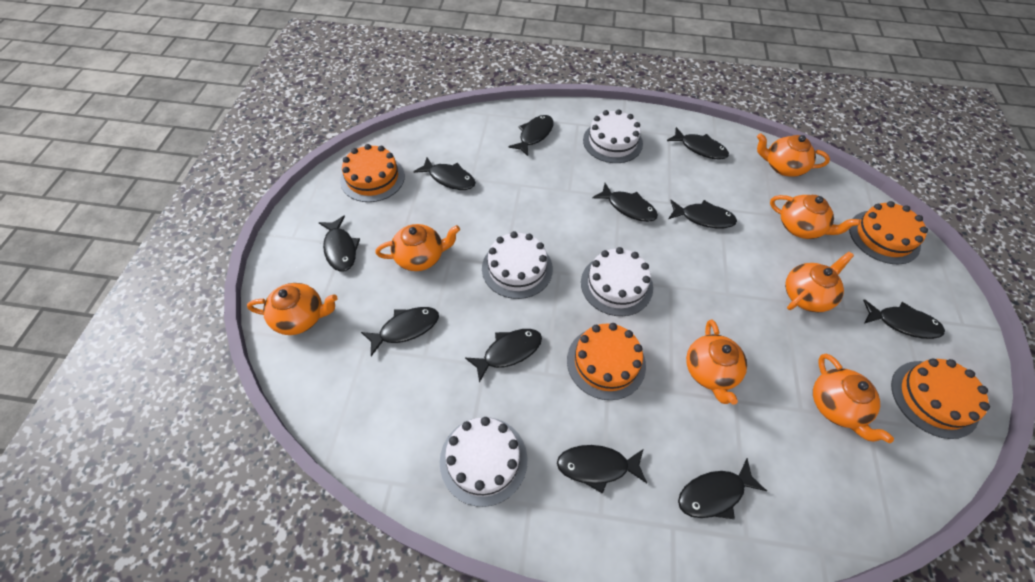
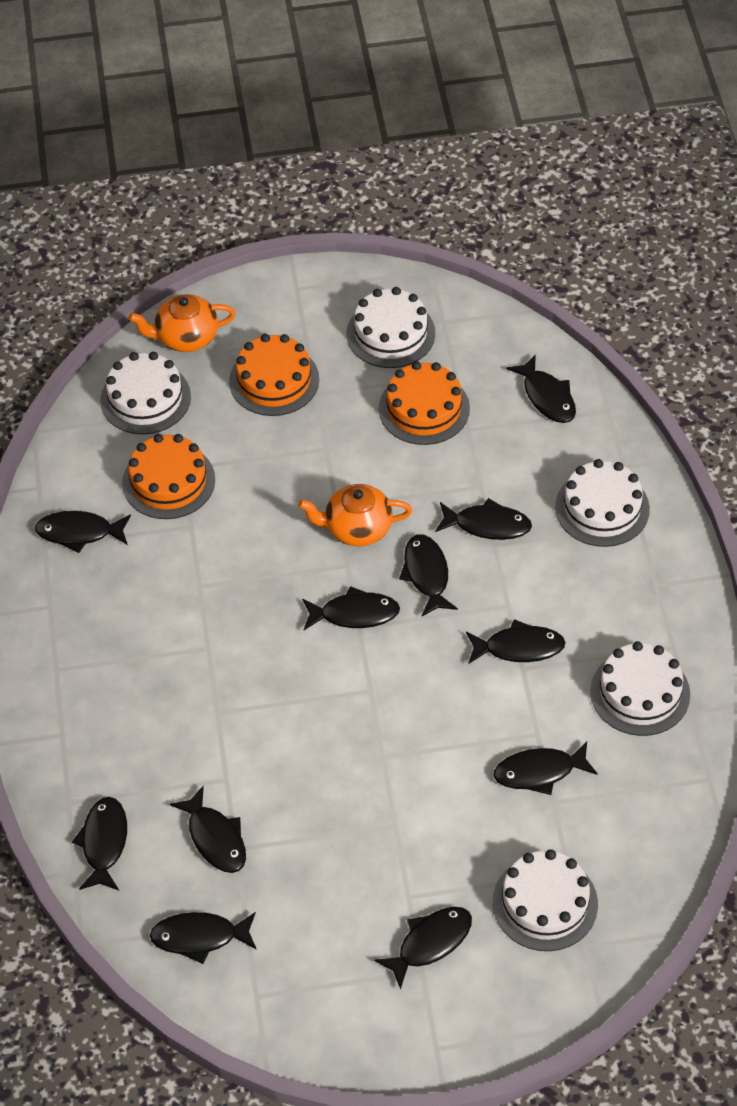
orange cake: [340,144,405,202] [567,323,646,400] [849,201,928,265] [891,359,990,439] = 4 -> [122,434,215,519] [229,334,319,416] [379,361,470,445] = 3
orange teapot: [247,283,338,335] [375,224,460,271] [686,319,747,405] [757,133,830,177] [770,195,860,239] [785,252,854,312] [813,353,894,443] = 7 -> [128,294,236,352] [298,484,412,546] = 2
white cake: [440,417,527,507] [482,231,553,299] [581,247,653,316] [583,109,643,163] = 4 -> [100,352,191,434] [346,287,435,368] [493,849,598,951] [555,459,650,547] [590,641,690,736] = 5

